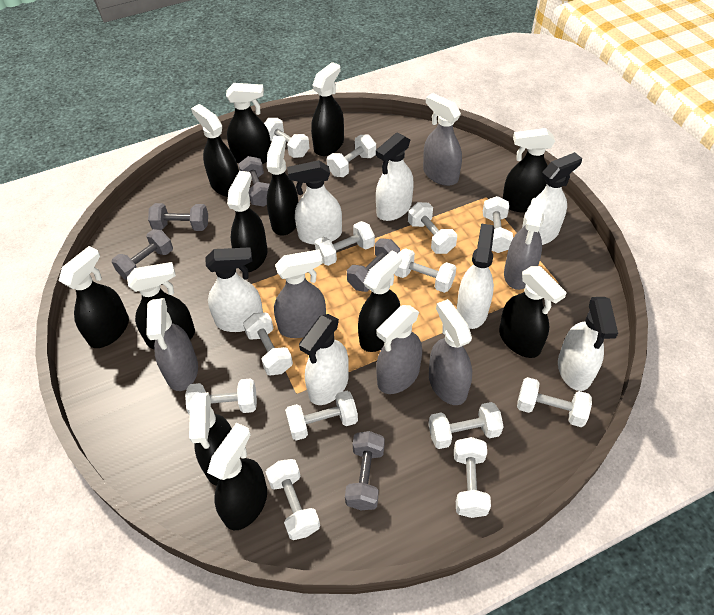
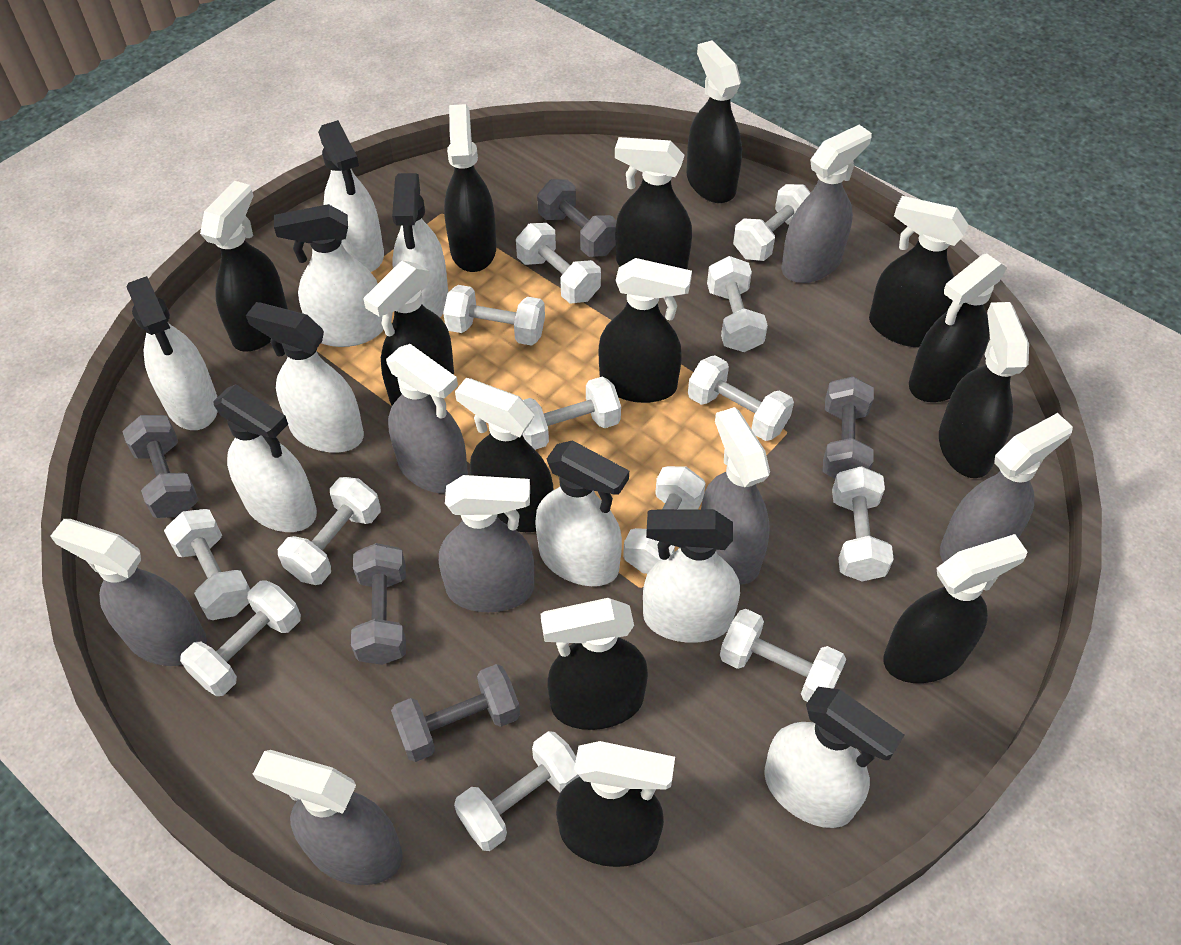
black spray bottle: [58,246,129,348] [127,262,195,349] [189,392,232,486] [191,104,239,197] [207,422,267,530] [226,83,271,164] [227,171,268,272] [267,136,298,236] [311,62,344,156] [358,250,402,352] [499,266,567,358] [502,128,555,212] = 12 -> [200,181,288,352] [363,261,454,406] [444,104,496,272] [455,378,553,532] [541,598,648,730] [556,741,675,867] [599,258,692,403] [615,137,692,269] [686,40,742,203] [869,196,969,347] [883,534,1027,683] [909,253,1007,402] [939,302,1029,478] = 13
grey spray bottle: [146,298,198,391] [274,250,326,338] [376,305,422,394] [423,93,462,186] [429,299,472,405] [504,198,546,290] = 6 -> [50,519,207,666] [253,750,403,885] [386,344,468,494] [439,475,534,612] [701,407,770,585] [782,125,872,283] [940,413,1073,562] = 7
white spray bottle: [206,247,263,332] [287,160,342,245] [299,314,349,405] [376,132,414,221] [457,223,494,329] [522,152,582,245] [558,297,618,391] = 7 -> [127,276,218,430] [213,384,317,532] [246,302,364,453] [274,204,384,347] [318,120,384,272] [392,173,448,317] [535,440,629,586] [643,509,740,643] [764,687,904,828] = 9

